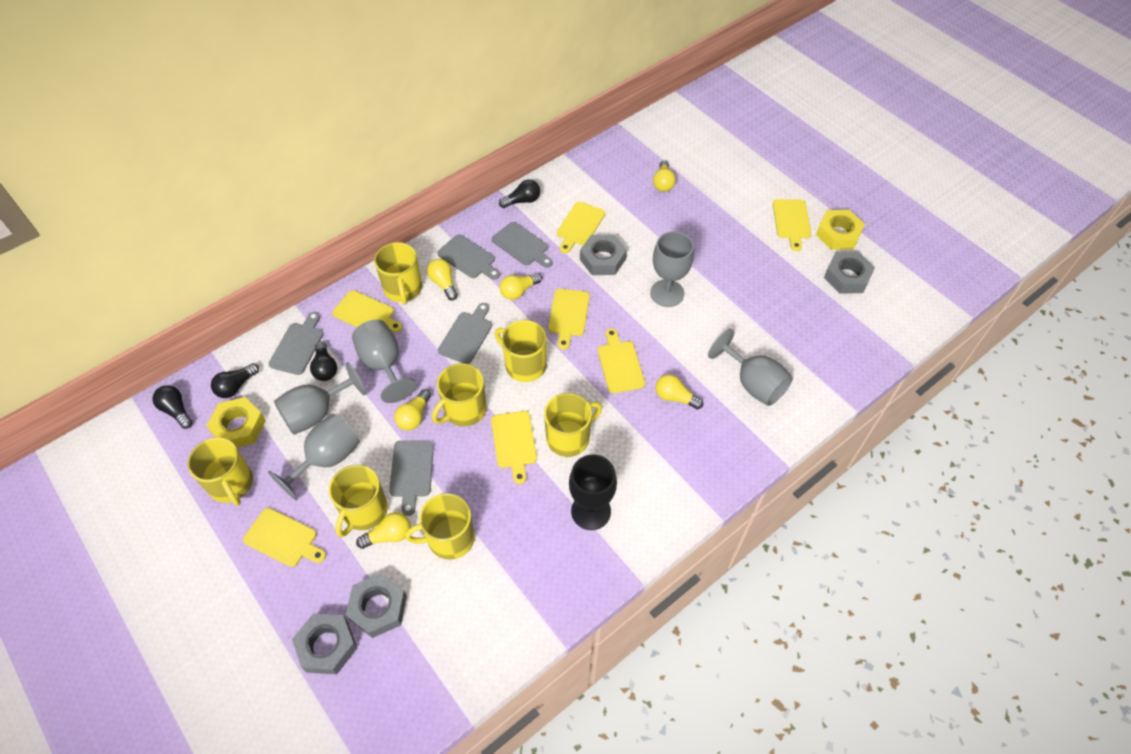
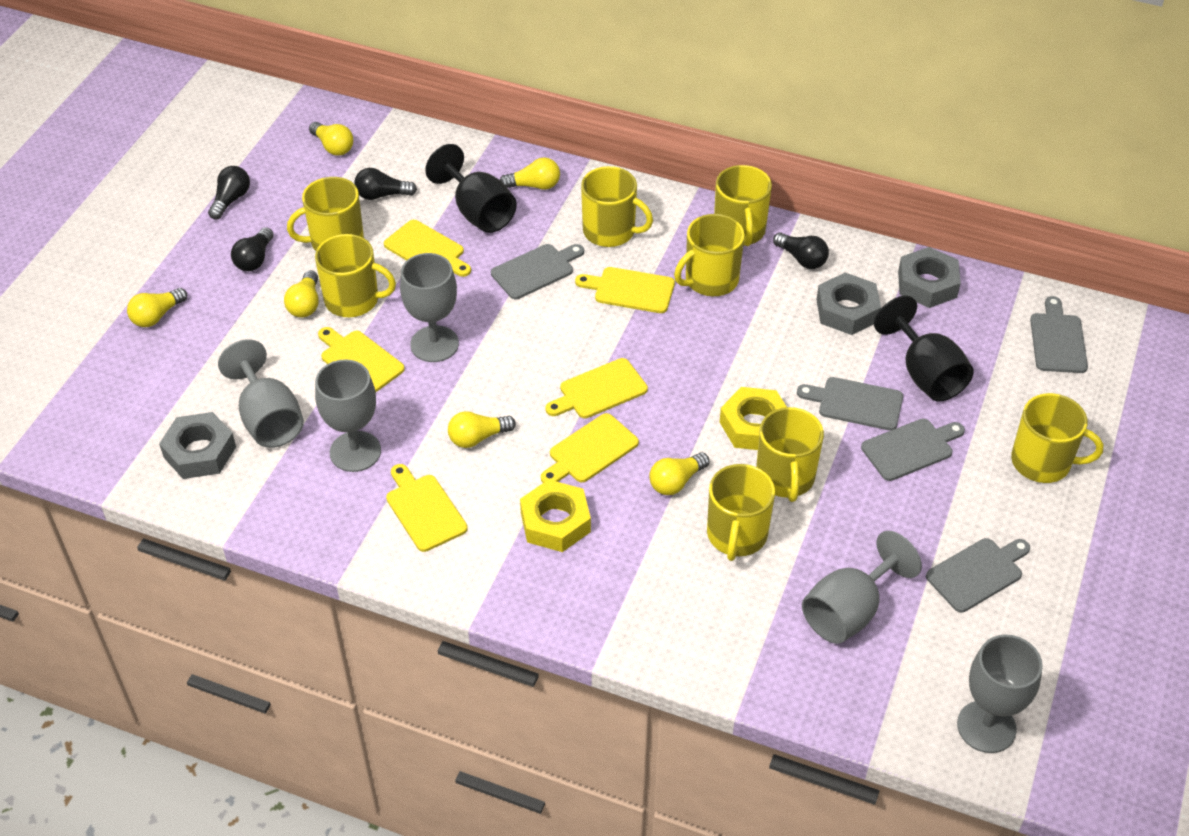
black goblet: [569,454,617,530] = 1 -> [425,144,517,233] [874,296,974,402] = 2
grey nut: [292,613,357,674] [346,573,407,638] [580,234,627,275] [824,252,875,294] = 4 -> [159,412,236,479] [816,273,881,335] [898,247,961,308] = 3
yellow cutting board: [243,508,326,567] [332,290,402,333] [491,411,537,484] [548,289,590,350] [557,202,605,253] [598,328,645,393] [773,199,811,251] = 7 -> [318,327,405,392] [384,220,471,277] [386,464,468,552] [541,413,639,483] [545,358,648,418] [575,267,675,313] = 6
yellow mug: [188,437,253,506] [329,465,388,537] [374,242,422,304] [405,493,475,560] [432,363,487,426] [495,320,547,382] [544,393,602,457] = 7 -> [287,177,364,251] [315,234,396,317] [581,166,653,247] [674,214,745,296] [707,464,775,561] [714,165,772,246] [756,407,824,502] [1011,393,1103,483] = 8

